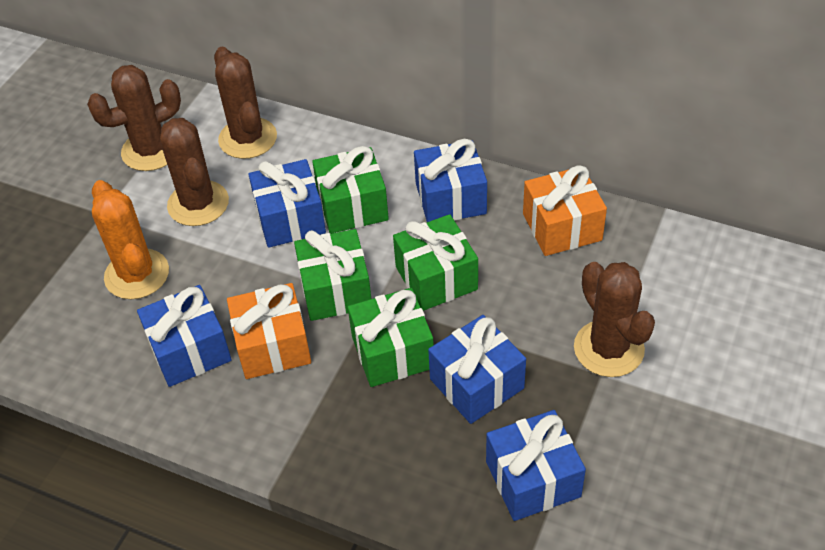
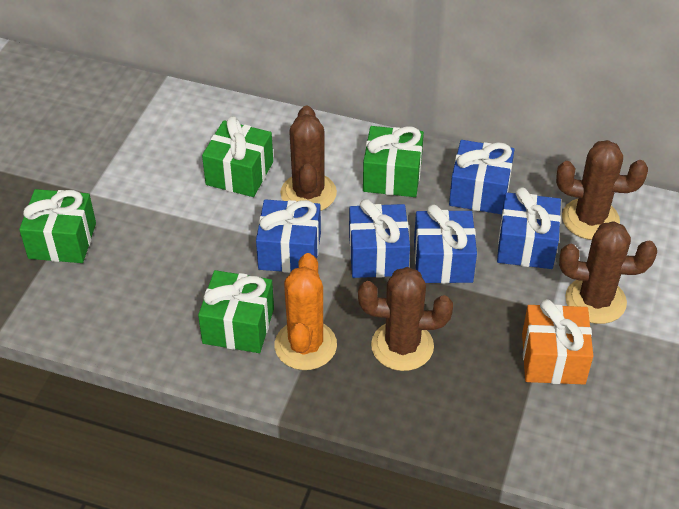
orange gift: [227,283,311,379] [523,165,607,256] = 2 -> [522,299,593,385] = 1

